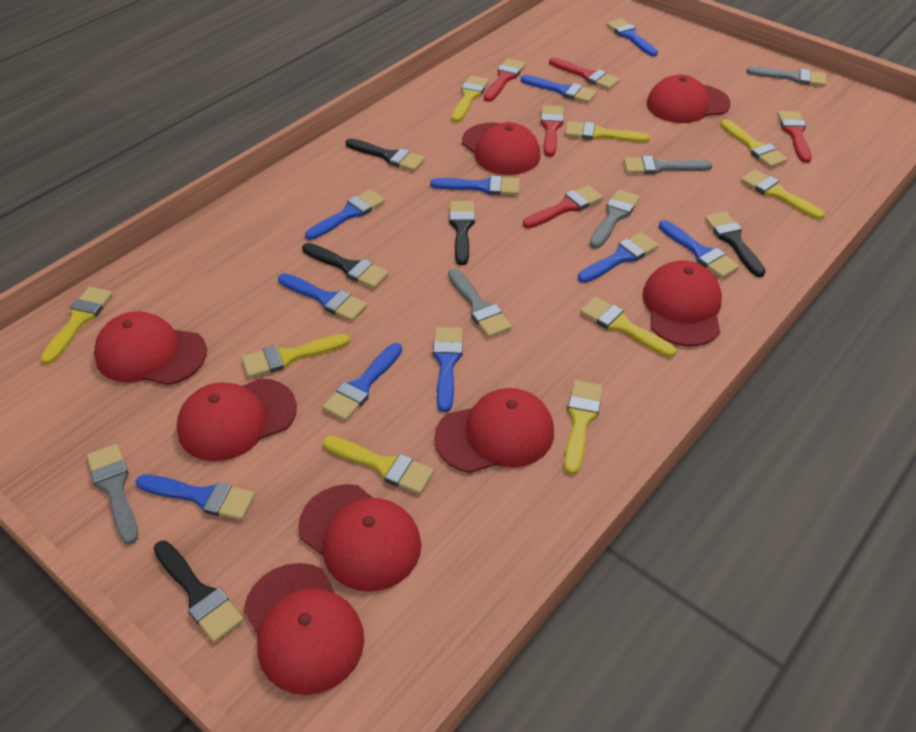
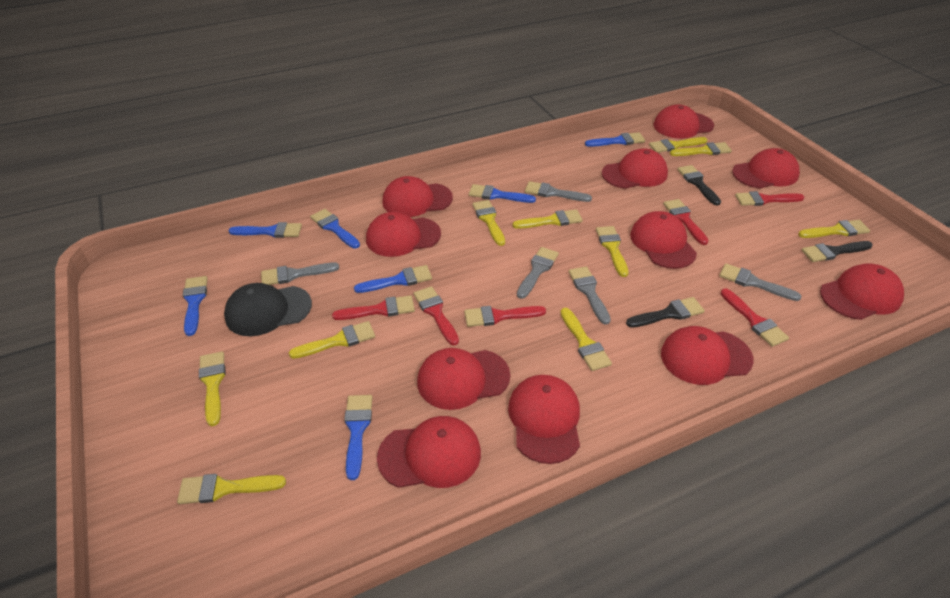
black brush: [153,541,244,643] [302,243,389,288] [345,138,425,171] [449,201,475,265] [705,212,766,277] = 5 -> [626,297,705,328] [677,165,721,205] [802,241,873,262] = 3
black cap: none = 0 -> [224,283,312,336] = 1
blue brush: [136,475,255,520] [278,273,367,321] [305,189,385,240] [322,343,402,421] [430,175,520,195] [433,327,463,412] [521,75,597,103] [578,232,659,283] [606,18,658,57] [659,220,740,278] = 10 -> [183,276,208,336] [229,222,302,238] [310,209,360,248] [344,395,372,480] [354,265,432,293] [469,184,536,203] [585,132,645,147] = 7
red brush: [484,58,526,102] [523,185,603,228] [540,105,564,157] [549,57,620,89] [778,111,812,163] = 5 -> [332,295,415,320] [413,286,459,345] [464,306,546,327] [663,199,709,245] [720,288,789,347] [735,191,804,206] = 6
red cap: [94,311,207,385] [177,378,297,461] [244,563,364,695] [298,484,421,592] [434,388,554,473] [462,122,541,175] [642,261,722,347] [647,75,731,123] = 8 -> [366,212,441,257] [377,416,481,488] [383,176,453,217] [417,348,510,410] [508,375,580,464] [602,148,668,189] [630,211,697,269] [654,104,714,139] [661,326,754,385] [732,148,800,188] [820,263,904,320] = 11
yellow brush: [40,287,113,364] [242,334,350,378] [323,436,434,494] [452,76,489,122] [564,380,603,475] [565,121,650,142] [580,297,677,357] [720,119,788,168] [741,169,825,220] = 9 -> [177,474,286,504] [199,351,226,426] [289,321,375,359] [472,200,505,246] [512,209,583,229] [560,308,612,371] [596,226,629,277] [649,137,708,153] [670,142,732,156] [798,220,870,238] = 10

